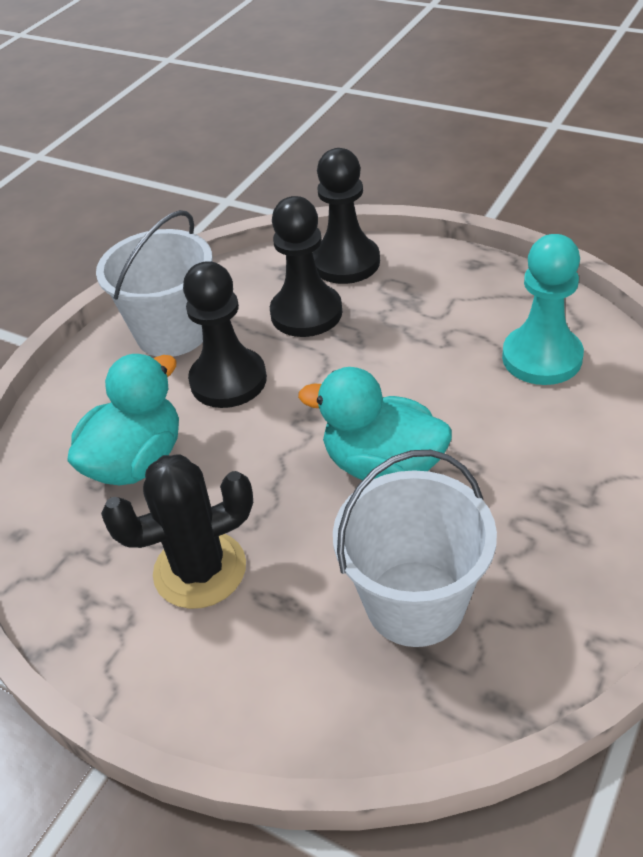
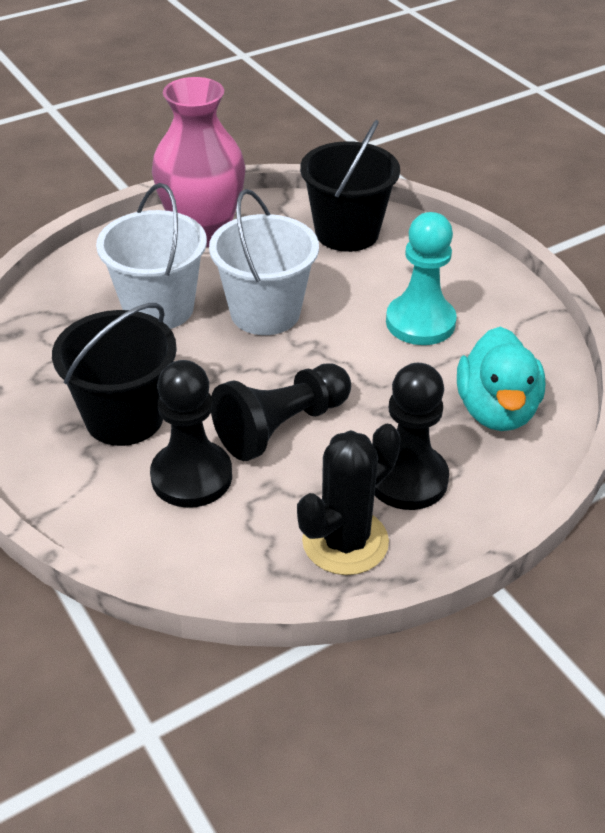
black bucket: none = 0 -> [52,303,177,446] [300,120,400,252] = 2
pink vase: none = 0 -> [152,77,246,247] = 1
turquoise duck: [67,354,179,485] [298,367,452,480] = 2 -> [457,327,545,431] = 1

